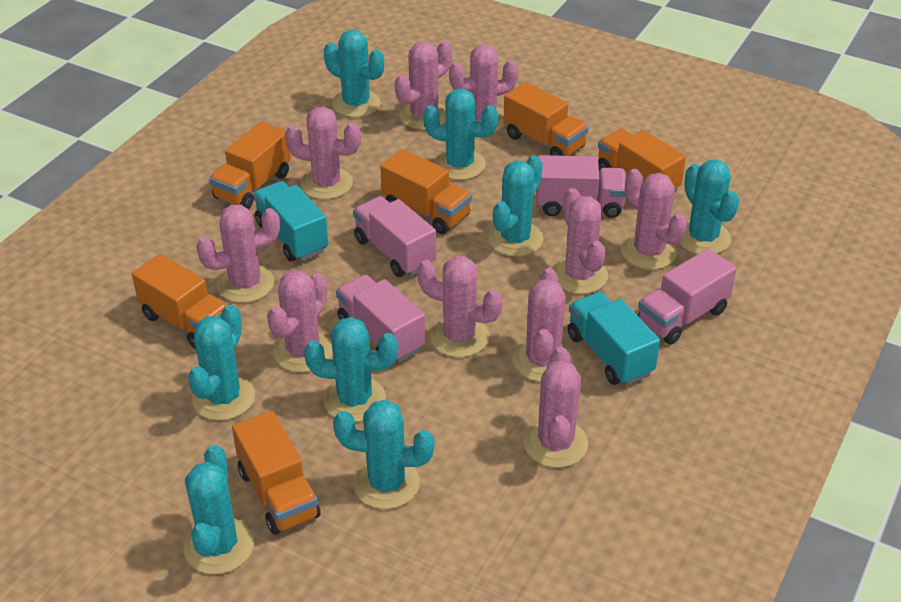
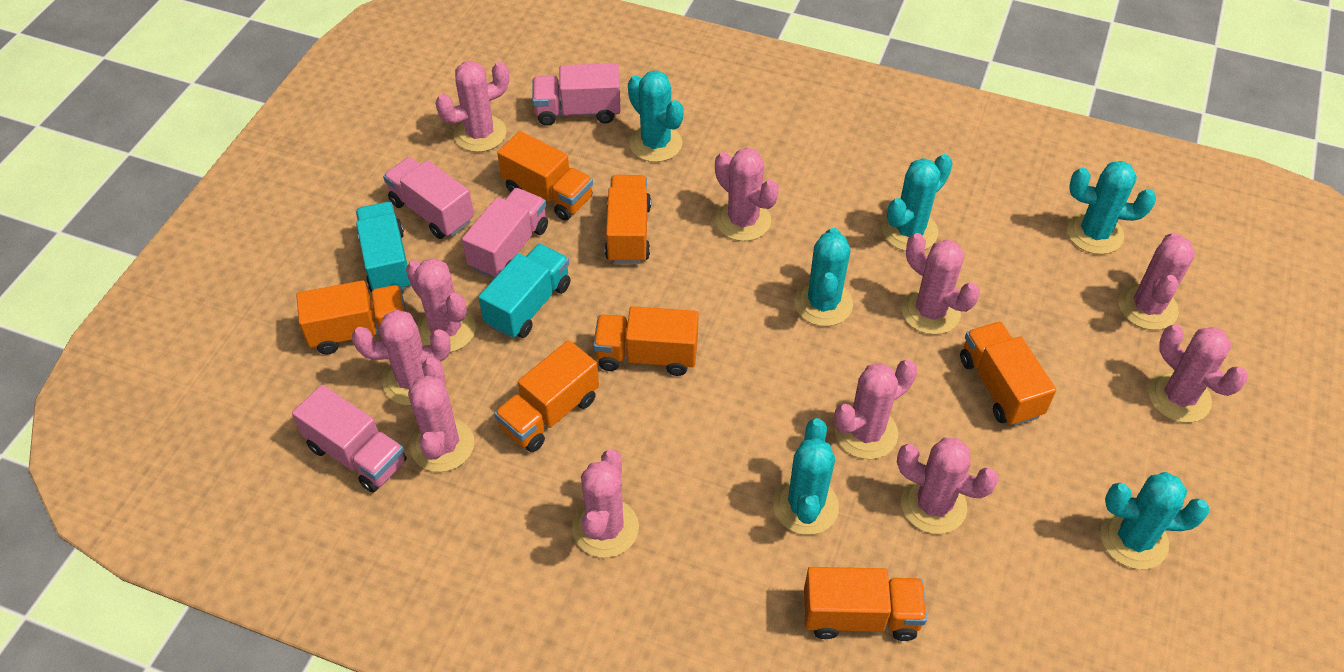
orange truck: [132,254,227,349] [209,122,291,209] [232,411,321,535] [380,149,472,234] [503,82,588,156] [598,129,686,192] = 6 -> [296,280,406,355] [494,340,599,452] [497,131,593,221] [593,306,699,376] [605,175,651,264] [804,567,927,641] [960,322,1056,426] = 7
pink cactus: [196,205,280,303] [267,270,333,373] [285,107,361,200] [395,41,452,130] [417,256,503,357] [449,45,518,132] [512,268,573,382] [523,347,588,468] [552,188,608,294] [621,169,687,270] = 10 -> [352,310,451,405] [406,258,476,352] [408,358,474,472] [435,61,509,152] [572,449,639,558] [715,148,779,241] [834,359,917,459] [897,438,999,534] [902,233,980,335] [1119,233,1195,330] [1148,324,1248,423] = 11
turquoise cactus: [184,445,254,574] [188,305,255,421] [304,317,398,422] [324,30,384,117] [333,400,434,509] [423,89,498,180] [488,156,543,257] [679,160,739,254] = 8 -> [628,70,684,162] [773,418,839,535] [794,228,853,326] [882,154,953,251] [1067,161,1156,254] [1101,472,1210,569] = 6

